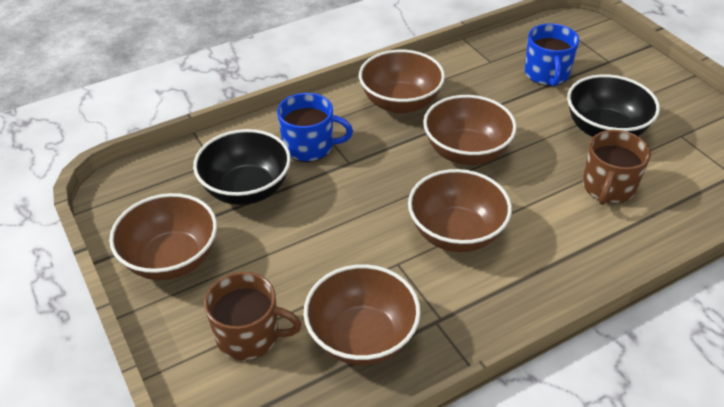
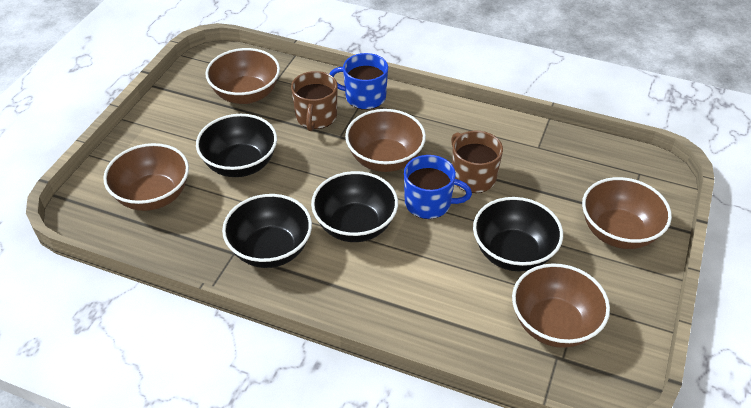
black bowl: [193,129,291,205] [567,74,660,137] = 2 -> [196,114,277,177] [222,194,312,268] [311,171,398,242] [473,197,563,272] = 4

